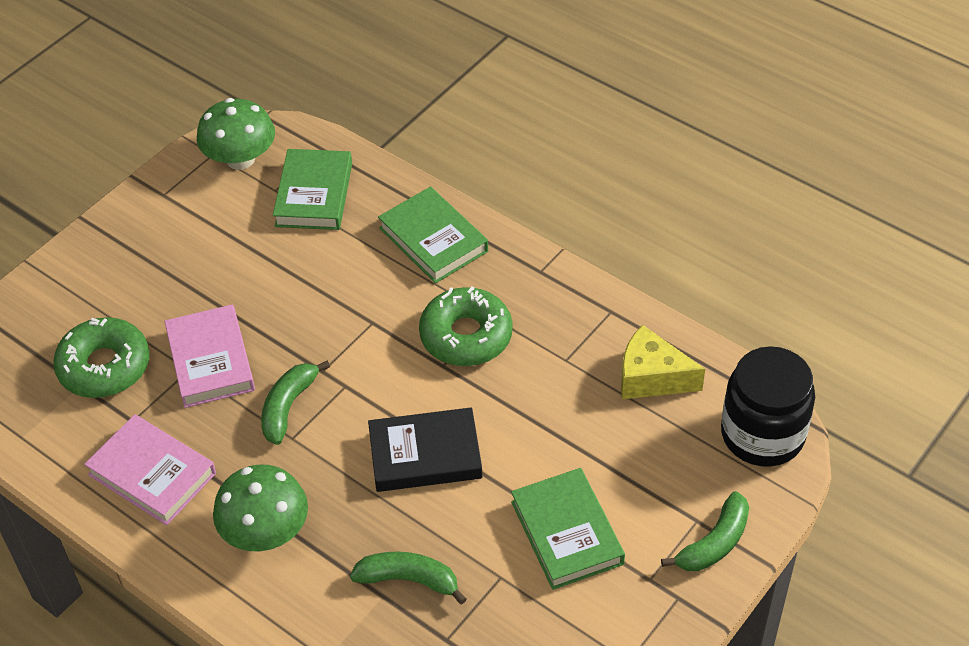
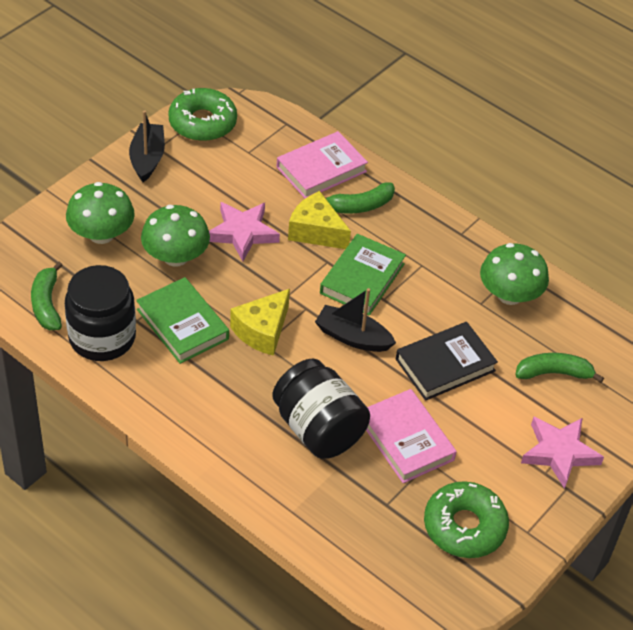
black boat: none = 0 -> [129,110,165,182] [315,288,396,352] = 2
black jar: [721,346,815,467] = 1 -> [65,265,136,361] [272,358,370,459] = 2
green book: [273,149,352,230] [378,187,488,283] [511,468,625,590] = 3 -> [136,277,229,364] [320,234,406,316] = 2
green mushroom: [197,98,275,170] [213,465,308,551] = 2 -> [66,182,135,244] [141,205,210,267] [480,243,549,305] = 3
pink star: none = 0 -> [209,202,280,261] [521,416,604,489] = 2
yellow cheese: [621,325,705,399] = 1 -> [230,289,290,356] [288,191,351,249] = 2

